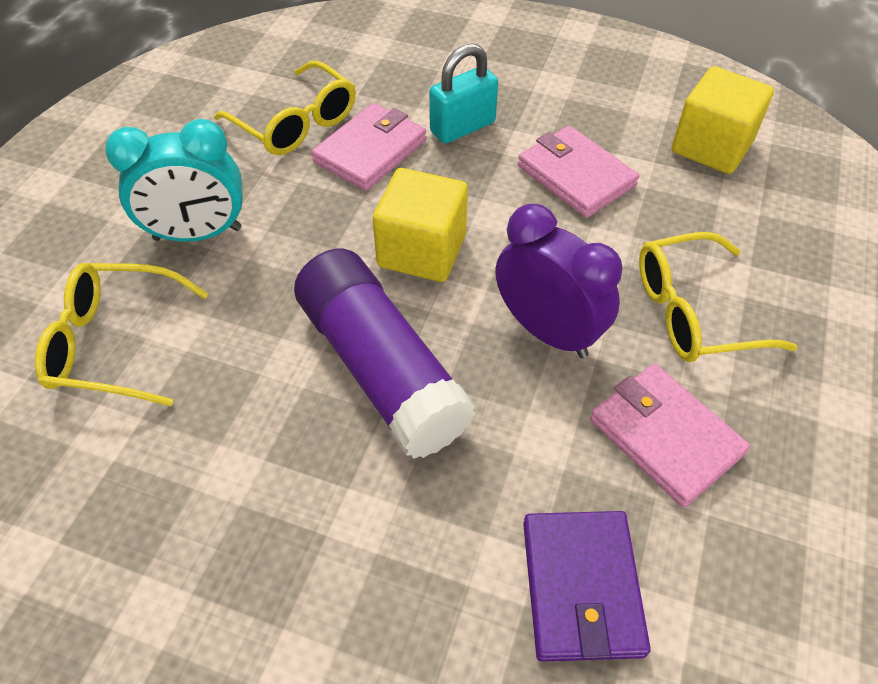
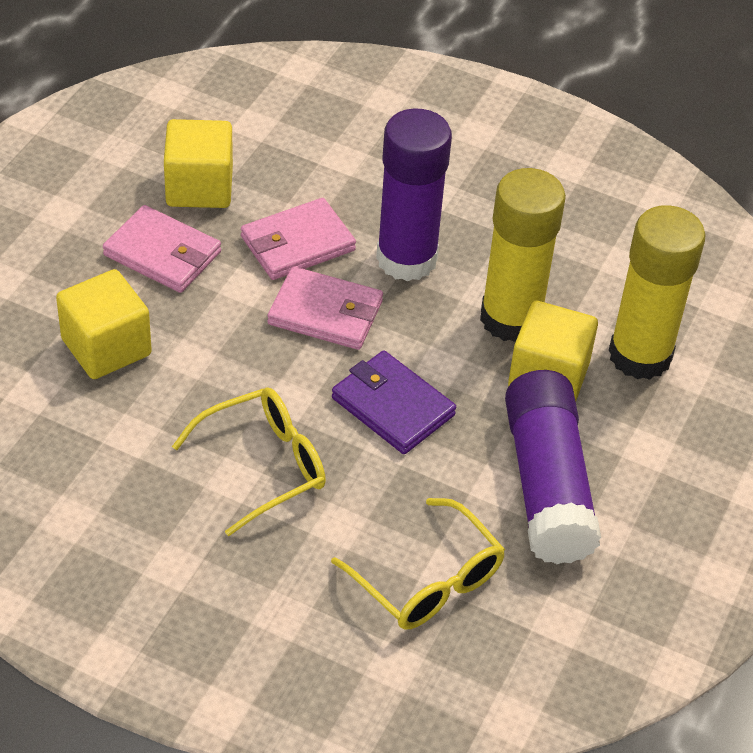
purple clock: [495,204,623,358] = 1 -> none = 0
purple glue stick: [294,249,475,459] = 1 -> [376,108,452,281] [505,370,601,564] = 2
turquoise clock: [105,119,243,242] = 1 -> none = 0
turquoise padlock: [429,43,498,143] = 1 -> none = 0
yellow cube: [373,168,468,282] [672,66,774,174] = 2 -> [56,269,152,379] [164,119,233,208] [508,301,598,401] = 3
yellow glasses: [35,263,208,406] [214,61,356,155] [639,232,798,362] = 3 -> [172,387,326,536] [331,498,505,630] = 2
yellow glue stick: none = 0 -> [480,168,566,342] [609,205,706,380] = 2

